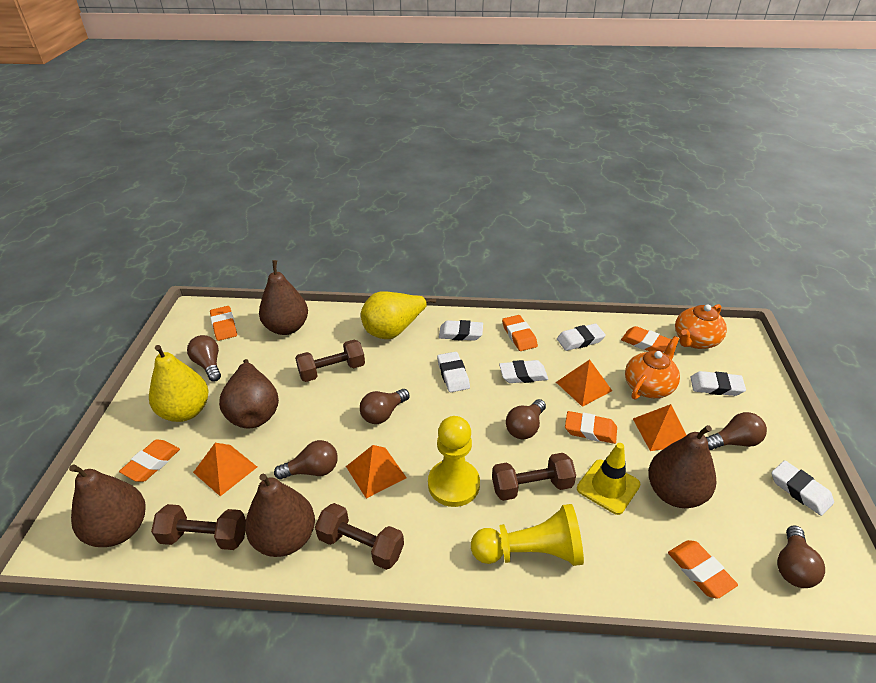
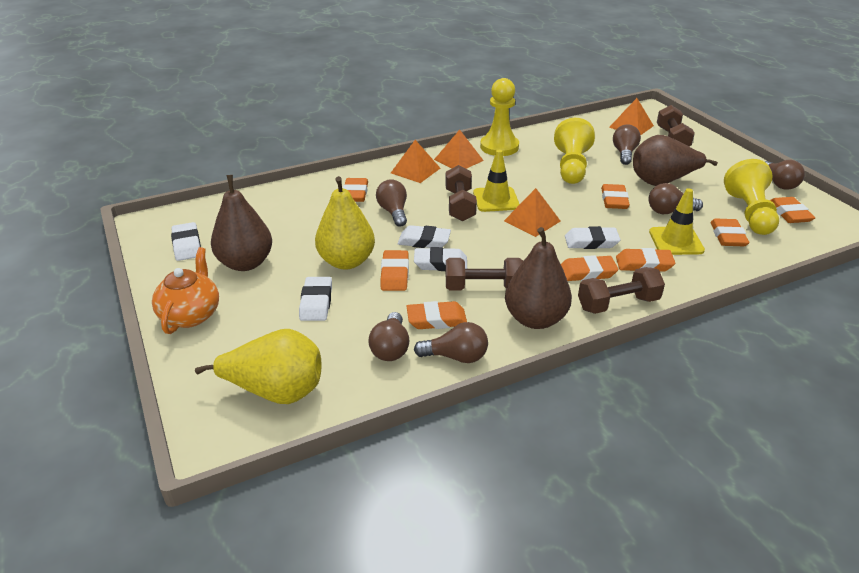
brown pear: [69,464,146,547] [219,359,279,429] [245,474,315,557] [259,260,308,335] [648,425,716,508] = 5 -> [211,175,272,271] [505,227,572,329] [633,135,718,186] = 3
orange eraser: [119,439,180,482] [210,306,237,341] [502,315,538,351] [565,411,617,444] [621,326,671,352] [668,540,738,599] = 6 -> [343,178,368,202] [380,250,409,291] [406,301,467,329] [561,255,618,281] [601,184,630,209] [616,248,675,272] [711,219,749,246] [770,197,815,223] = 8
orange teapot: [625,336,680,399] [675,304,727,349] = 2 -> [152,247,219,334] = 1
white eraser: [437,352,470,392] [439,320,483,341] [499,360,548,383] [557,324,606,351] [690,371,746,396] [771,461,834,516] = 6 -> [171,222,201,261] [299,277,332,321] [398,225,451,248] [414,247,467,271] [565,226,621,249] = 5
yellow pawn: [428,416,480,507] [471,504,584,566] = 2 -> [480,78,519,156] [554,118,595,184] [724,159,779,235] = 3
yellow traffic cone: [577,443,641,515] = 1 -> [473,150,520,212] [649,188,705,255] = 2

